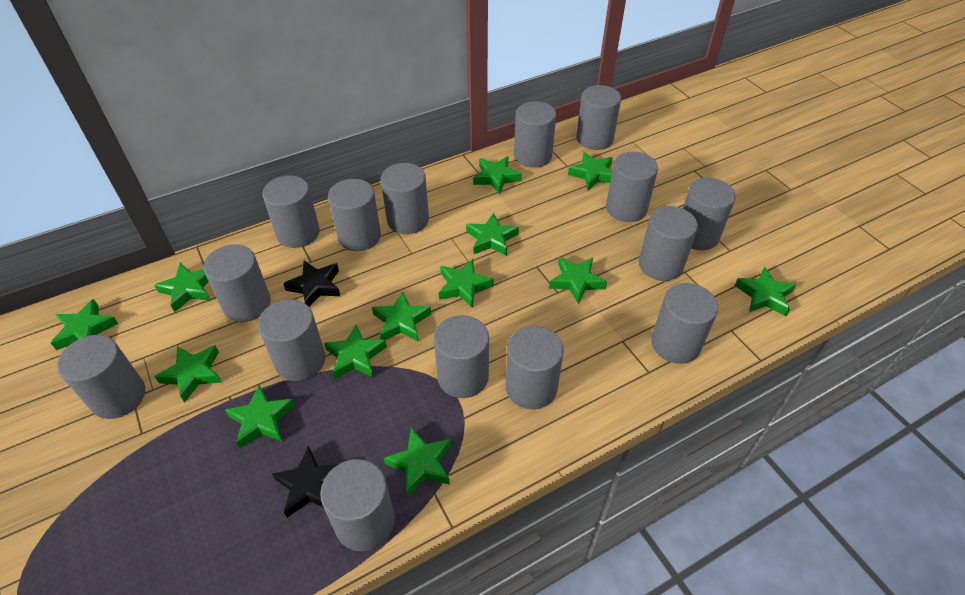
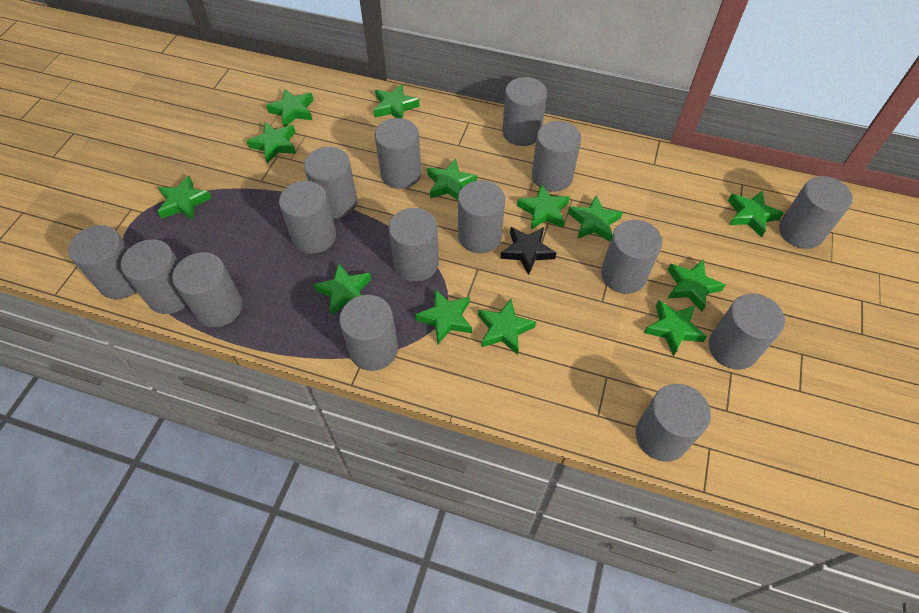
black star: [272,446,338,518] [283,260,340,307] = 2 -> [500,227,556,275] = 1

